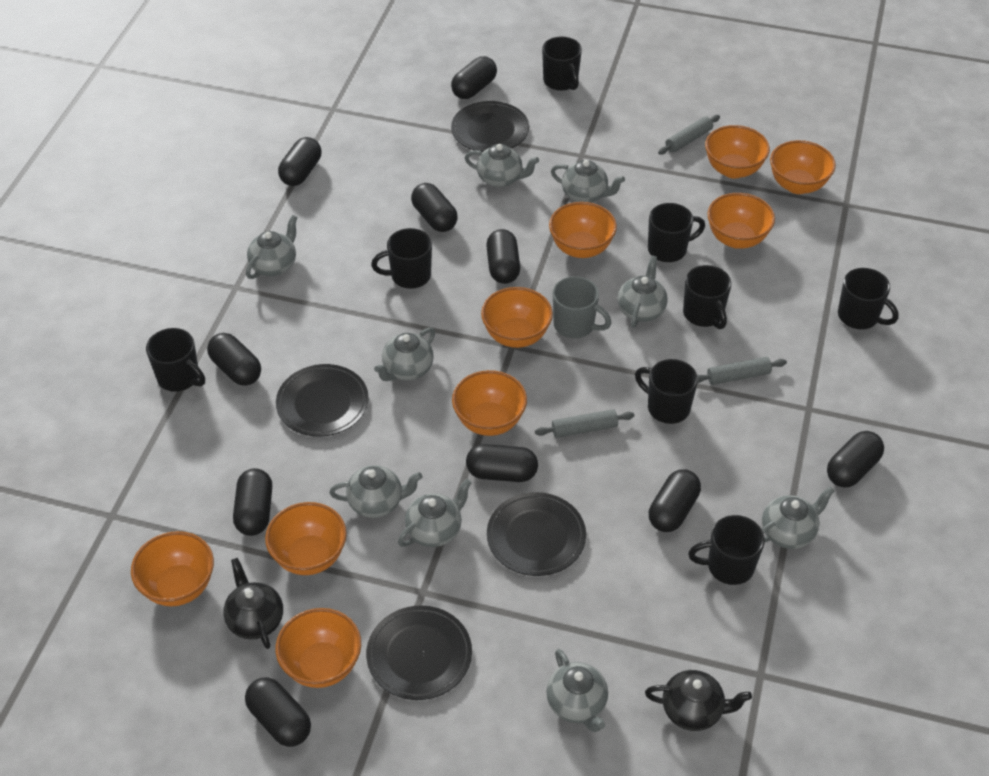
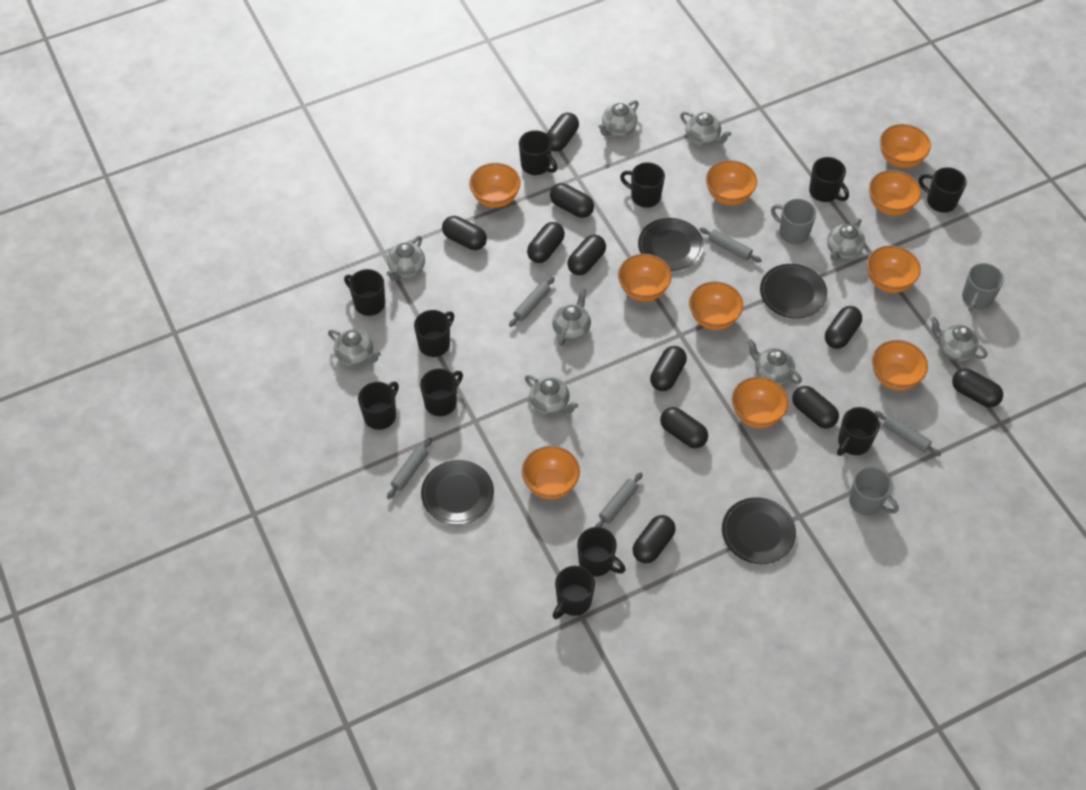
black capsule: [207,333,261,386] [233,468,272,536] [245,677,311,747] [278,137,321,186] [411,183,458,232] [451,56,497,99] [466,444,538,482] [486,229,520,284] [649,469,701,532] [827,431,884,488] = 10 -> [442,216,487,250] [527,222,565,263] [547,113,579,152] [550,183,594,218] [567,235,606,275] [633,515,676,563] [650,346,687,391] [660,407,708,448] [792,386,839,429] [825,306,862,349] [952,369,1003,407] = 11
black mug: [146,328,205,392] [371,228,432,289] [542,37,582,91] [635,359,698,424] [648,203,705,262] [683,265,732,329] [688,515,765,585] [838,268,899,329] = 8 -> [344,269,385,316] [358,382,399,430] [414,310,454,357] [420,369,463,416] [519,130,558,175] [553,566,595,619] [577,527,626,576] [620,162,665,208] [809,157,849,202] [837,407,880,456] [919,167,967,213] = 11
black teapot: [223,558,283,649] [645,670,752,731] = 2 -> none = 0
grey mug: [553,276,612,338] = 1 -> [771,199,816,244] [849,467,899,516] [962,263,1004,312] = 3
grey rolling pin: [535,409,634,438] [658,115,720,154] [697,357,787,385] = 3 -> [387,438,432,499] [509,277,555,327] [595,472,643,527] [699,227,762,263] [874,411,941,456] = 5
orange bowl: [131,531,214,606] [265,502,347,575] [276,608,361,688] [452,370,527,436] [481,287,553,348] [549,202,617,258] [705,125,770,178] [707,193,775,249] [770,140,836,194] = 9 -> [469,163,521,208] [522,446,580,499] [618,254,672,302] [689,281,743,330] [706,160,757,205] [732,377,788,428] [867,245,921,293] [869,170,921,215] [872,340,928,390] [880,124,931,168] = 10

